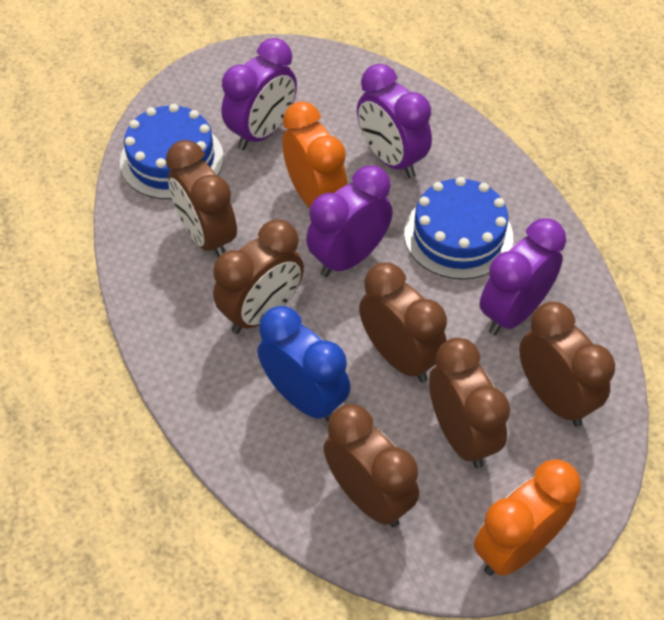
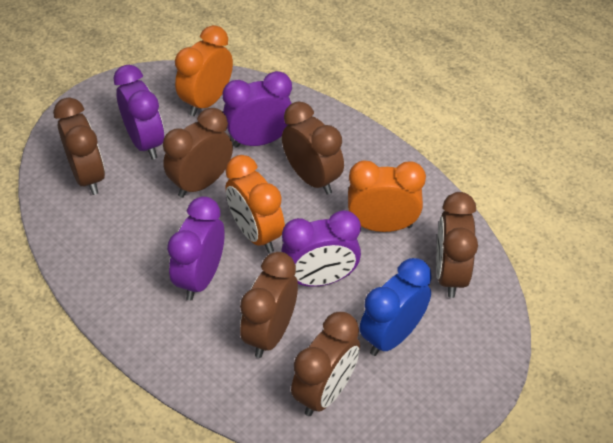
blue cake: [120,104,224,199] [404,177,513,280] = 2 -> none = 0
orange clock: [282,101,347,208] [474,459,581,576] = 2 -> [175,25,233,116] [226,155,285,253] [348,161,426,232] = 3

